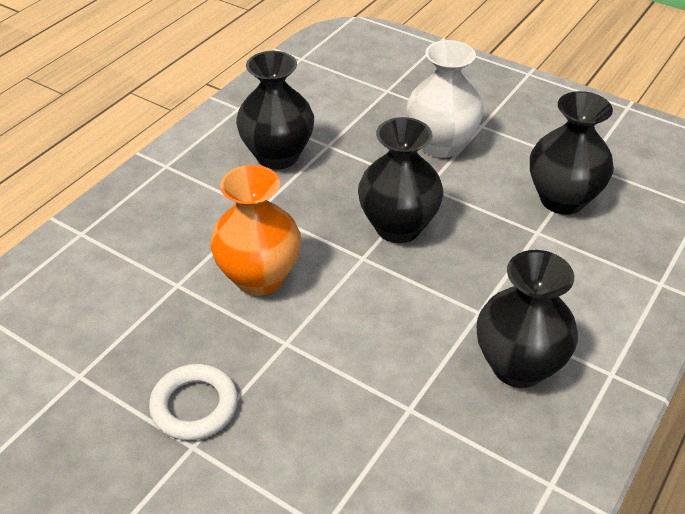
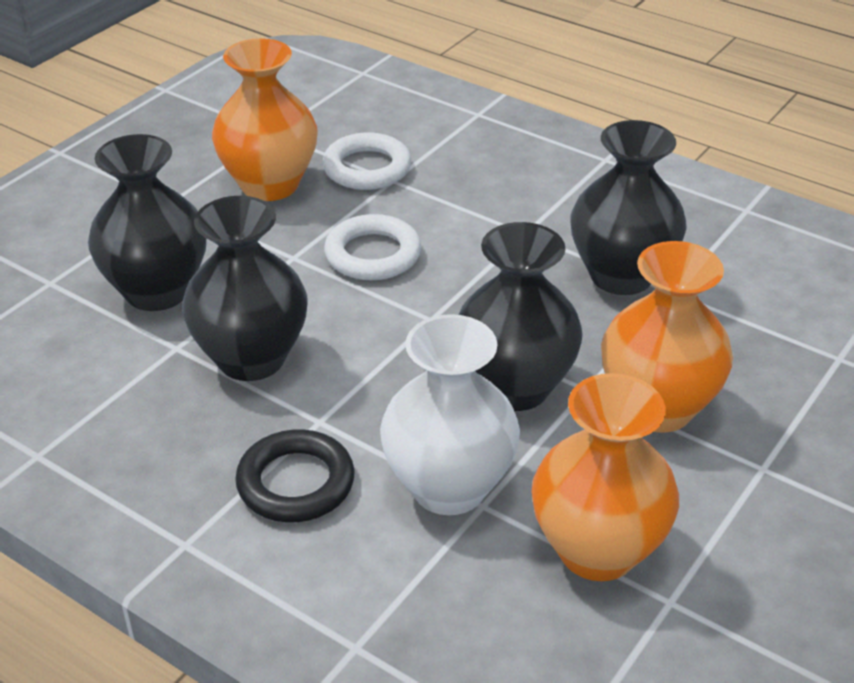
black ring: none = 0 -> [235,429,355,522] = 1
orange vase: [210,165,301,296] = 1 -> [212,38,318,201] [532,373,679,581] [601,241,733,433] = 3
white ring: [149,364,238,441] = 1 -> [322,132,411,190] [324,214,421,280] = 2

